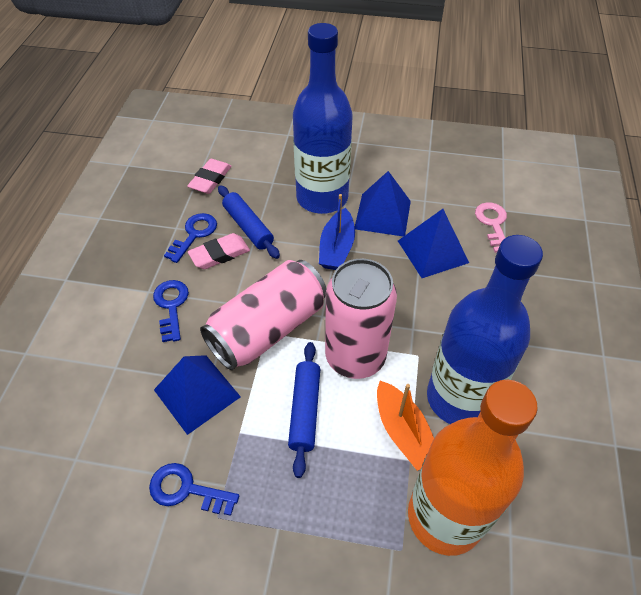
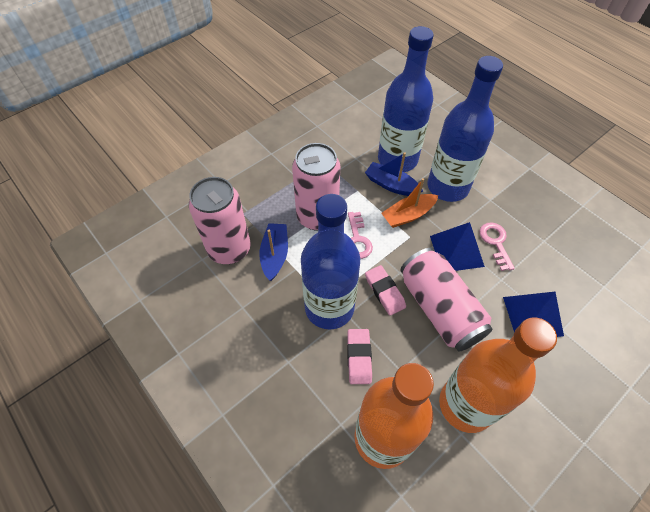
blue boat: [319,194,355,270] = 1 -> [259,223,288,281] [365,152,423,196] = 2
blue bottle: [293,23,353,214] [427,235,543,424] = 2 -> [301,194,360,330] [378,26,434,172] [427,56,503,202] = 3
blue key: [149,463,239,516] [153,280,189,342] [164,213,217,263] = 3 -> none = 0
blue pyramid: [154,355,241,435] [355,171,411,237] [398,209,469,278] = 3 -> [430,222,485,271] [503,292,564,337] = 2
blue rolling pin: [218,185,280,259] [288,342,320,478] = 2 -> none = 0
orange bottle: [408,380,538,556] = 1 -> [354,363,434,469] [439,318,557,433] = 2
pink can: [200,260,327,370] [325,259,397,379] = 2 -> [189,177,251,264] [292,143,340,231] [401,248,493,352] = 3
pink key: [475,202,507,253] = 1 -> [348,212,373,259] [479,223,515,271] = 2

